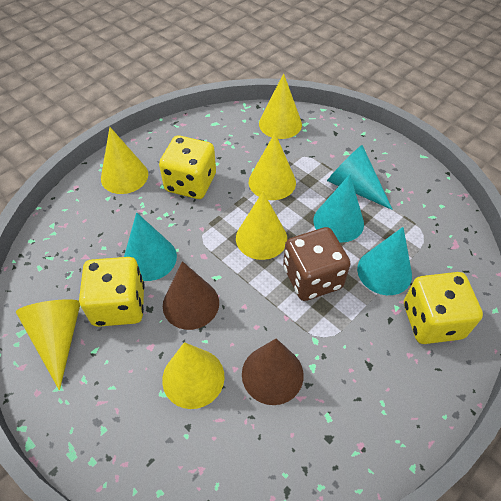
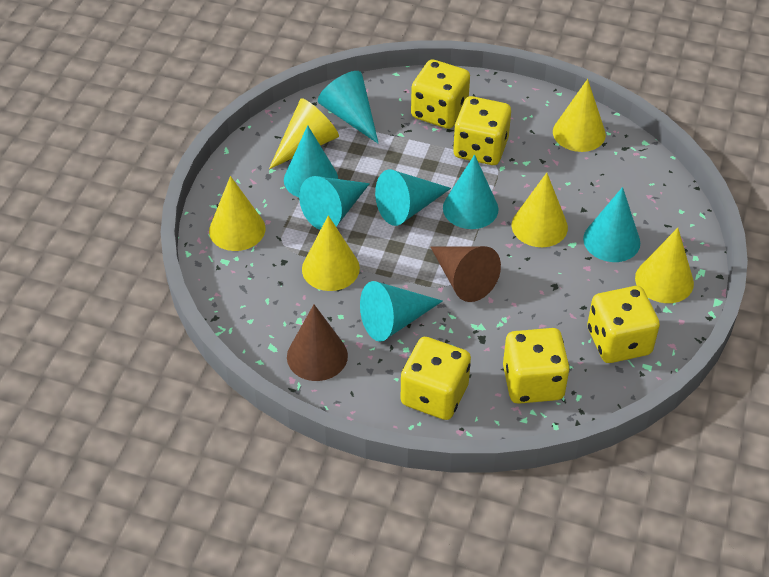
brown dice: [283,227,350,301] = 1 -> none = 0
turquoise cone: [124,212,177,281] [313,174,364,243] [327,145,393,210] [357,227,412,295] = 4 -> [284,125,338,197] [299,176,370,230] [318,71,379,144] [360,281,443,342] [375,169,451,226] [443,155,499,229] [583,187,640,262] = 7
yellow dice: [79,257,145,327] [159,136,216,199] [404,272,483,344] = 3 -> [401,337,471,420] [411,59,470,129] [453,96,511,165] [503,328,570,404] [587,286,660,363] = 5

